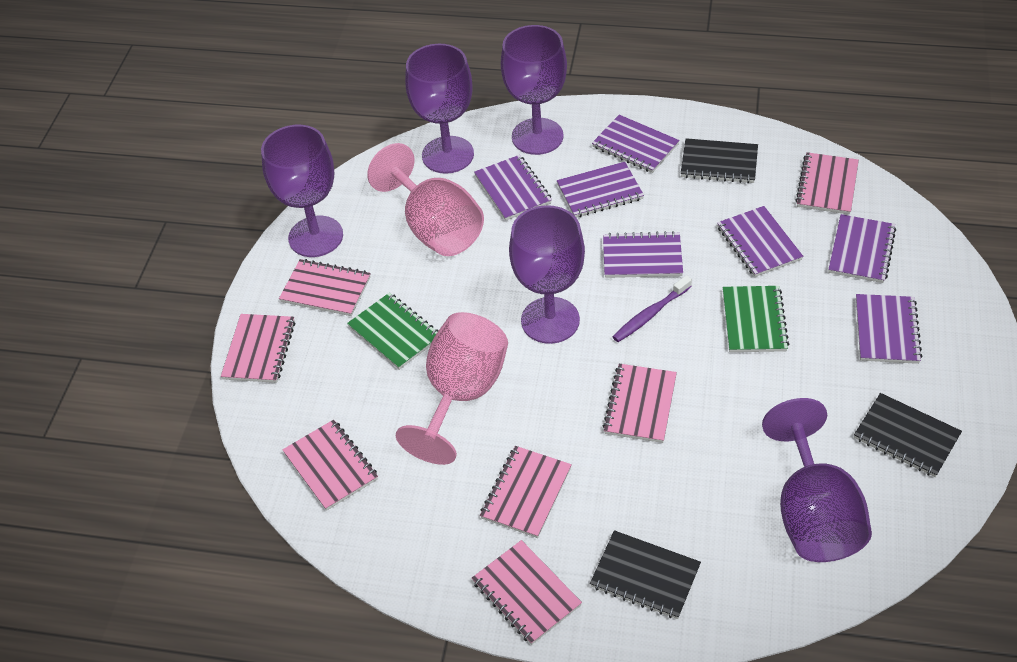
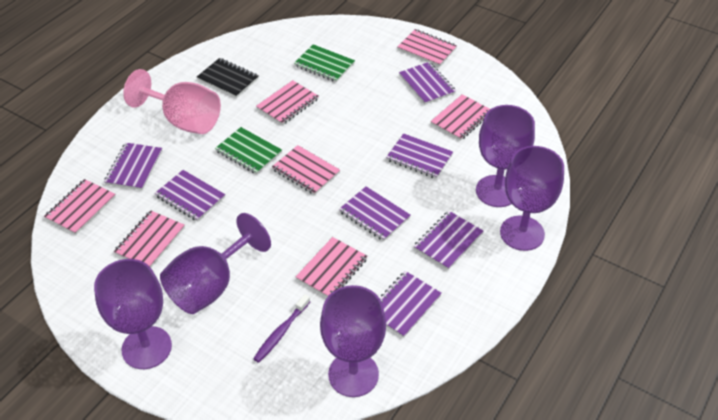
black notebook: [590,530,701,619] [681,138,758,183] [854,393,962,477] = 3 -> [197,58,259,98] = 1
pink goblet: [367,143,484,256] [396,312,508,465] = 2 -> [123,69,221,134] = 1

